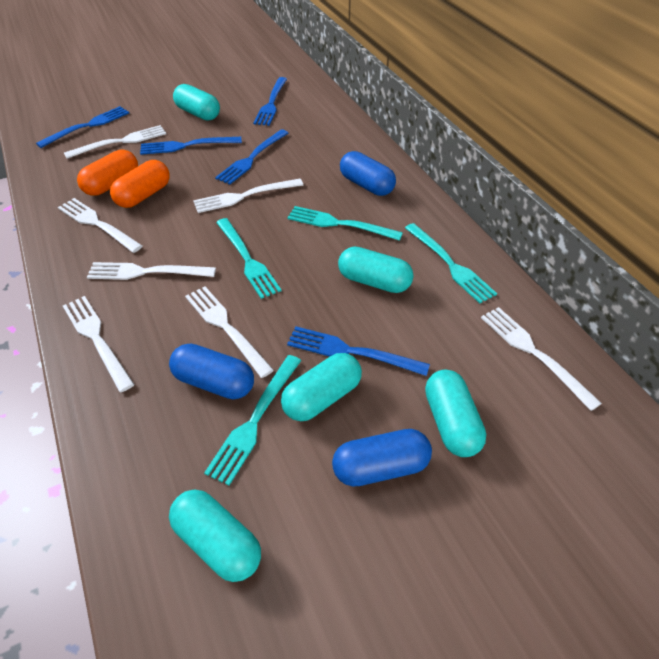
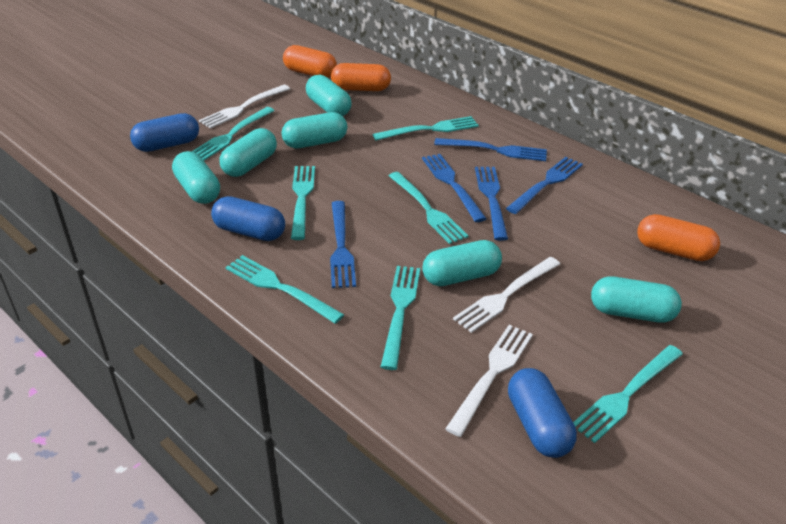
orange capsule: [77,150,138,196] [110,160,170,208] = 2 -> [283,45,337,78] [331,63,391,91] [637,214,720,261] = 3
turquoise capsule: [169,489,261,582] [173,84,220,121] [281,353,362,421] [338,246,413,293] [425,370,486,457] = 5 -> [172,151,220,204] [219,128,277,177] [282,112,347,148] [306,75,352,116] [422,240,502,286] [591,276,682,323] = 6
turquoise fork: [204,355,301,485] [216,218,282,299] [287,206,403,241] [405,223,497,303] = 4 -> [191,107,275,161] [226,255,344,324] [291,166,315,240] [372,116,479,141] [381,266,420,370] [389,172,468,244] [573,345,683,443] = 7
white fork: [58,198,142,253] [63,296,135,392] [64,125,166,159] [87,262,216,280] [185,286,274,378] [193,179,303,213] [481,307,602,411] = 7 -> [199,85,290,129] [445,325,533,437] [453,257,560,333] = 3

